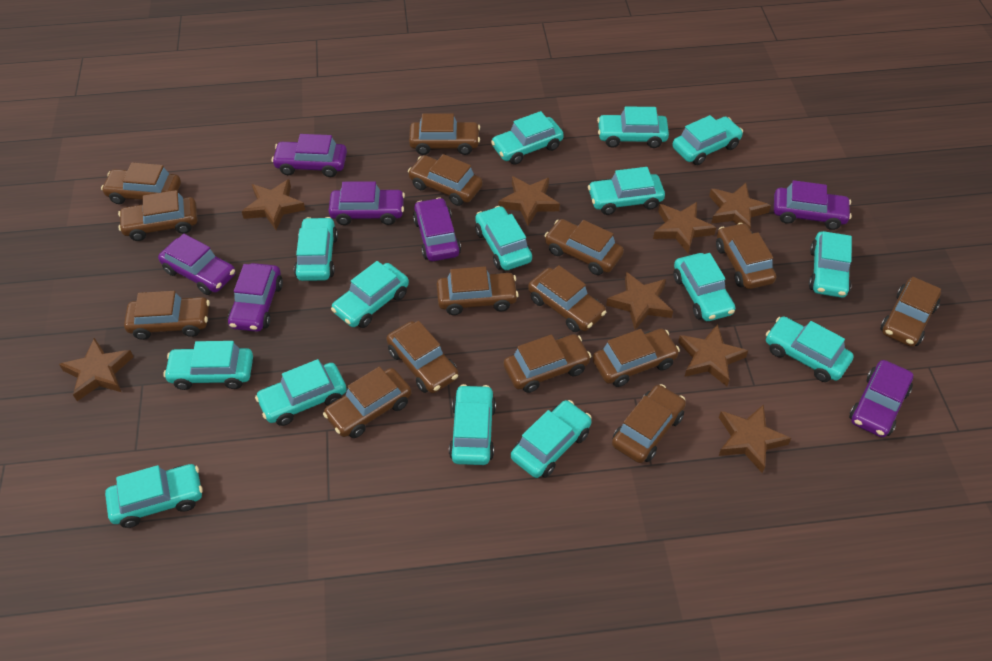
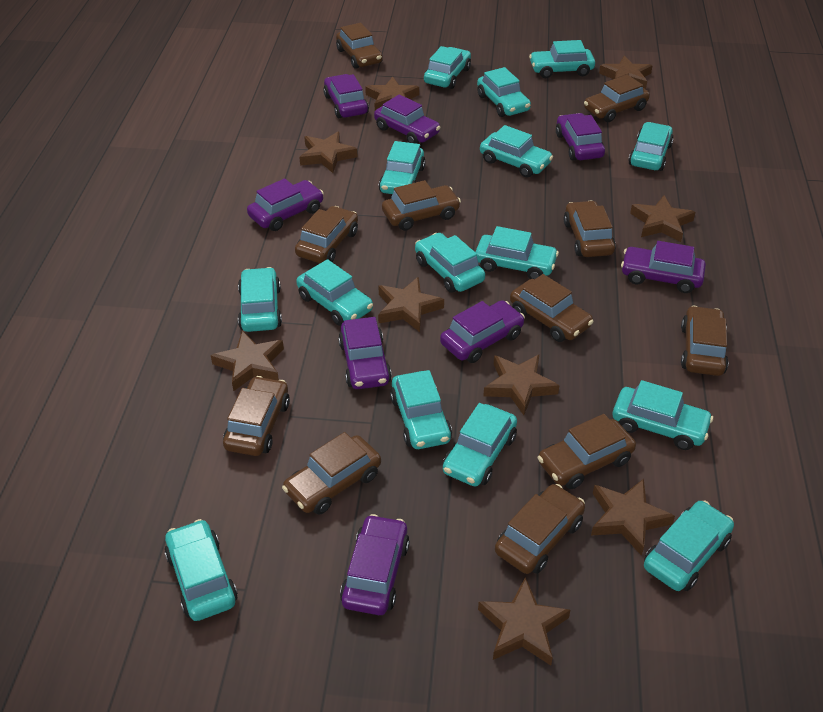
brown car: [101,162,181,204] [118,190,197,241] [124,291,210,340] [323,366,411,438] [386,321,459,393] [408,154,483,206] [409,113,480,155] [437,266,519,315] [504,334,591,393] [528,265,606,332] [544,219,624,275] [592,329,680,387] [612,384,686,463] [716,223,776,289] [880,277,941,347] = 15 -> [223,376,290,456] [282,432,381,515] [295,206,358,263] [336,23,383,69] [382,180,461,231] [495,484,585,574] [510,274,594,342] [537,414,636,489] [564,201,616,257] [584,75,650,122] [681,306,729,376] = 11
brown star: [59,338,133,401] [242,179,305,230] [498,176,560,225] [606,272,673,330] [653,202,716,253] [678,324,748,386] [709,183,771,229] [719,404,791,473] = 8 -> [211,331,284,391] [299,132,358,173] [365,77,419,110] [378,277,444,332] [478,577,570,665] [483,355,560,415] [591,479,675,556] [599,55,653,89] [630,195,695,242] = 9
purple car: [158,234,235,295] [228,263,283,332] [272,134,347,177] [329,181,405,225] [413,197,461,261] [774,180,852,230] [849,360,913,438] = 7 -> [247,178,324,231] [323,74,369,118] [338,317,392,389] [340,514,410,615] [374,94,441,144] [440,300,525,363] [556,113,605,161] [621,241,706,293] = 8

